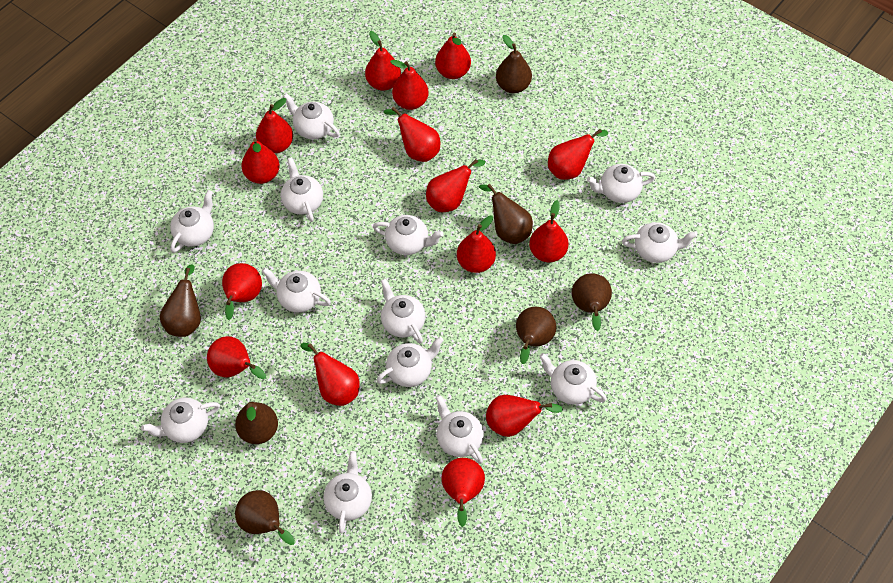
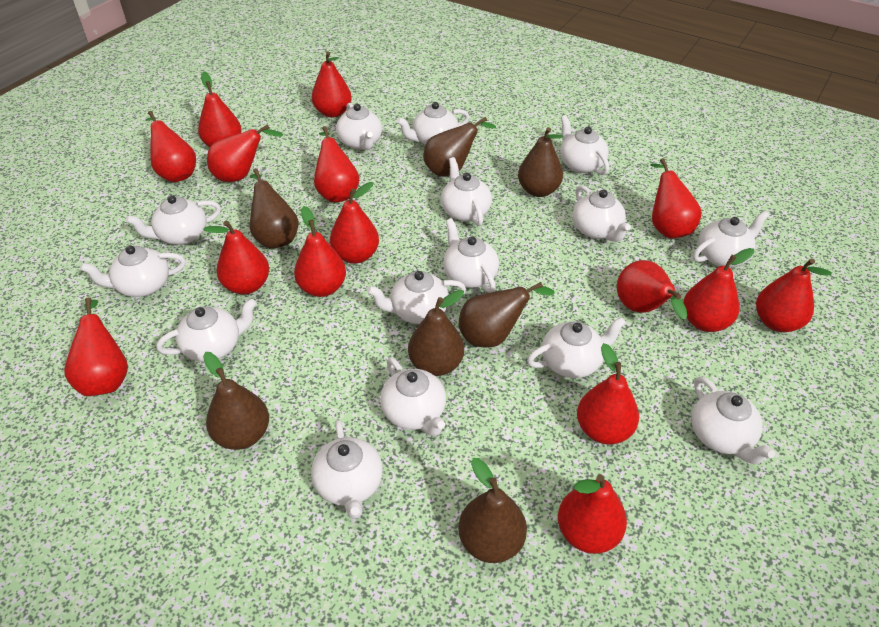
white teapot: [141,397,220,443] [170,190,214,253] [262,268,331,313] [281,157,323,222] [283,93,340,139] [324,451,372,533] [373,215,444,255] [377,337,444,387] [381,279,425,344] [436,395,484,464] [539,353,607,405] [587,164,655,203] [622,222,697,263] = 13 -> [80,245,186,297] [126,195,221,245] [156,299,257,362] [311,419,383,519] [336,103,382,150] [367,271,466,324] [380,357,446,436] [397,102,469,145] [441,157,492,226] [443,218,499,293] [527,317,626,378] [560,115,609,175] [573,185,631,242] [691,376,775,465] [693,210,769,267] = 15

